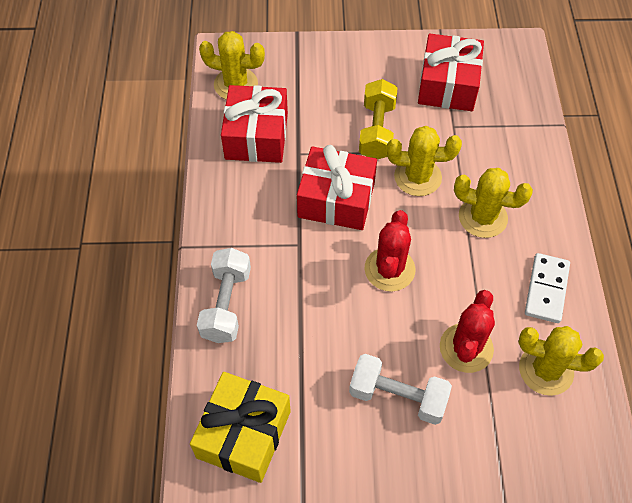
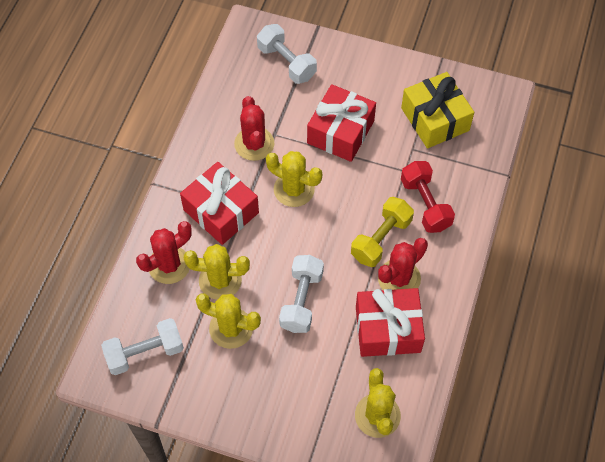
red cactus: [364,210,416,292] [440,290,495,373] = 2 -> [136,221,192,284] [234,96,274,161] [378,238,428,290] = 3
red dumbbell: none = 0 -> [401,161,455,233] = 1
white domino: [525,253,570,323] = 1 -> none = 0
white dumbbell: [197,248,251,343] [349,354,452,425] = 2 -> [101,318,184,375] [257,24,317,84] [279,255,324,333] = 3

